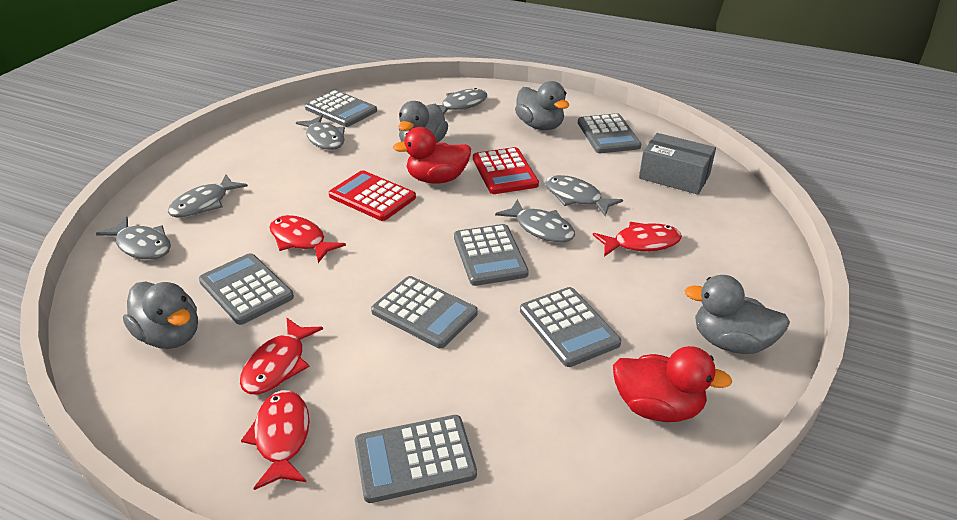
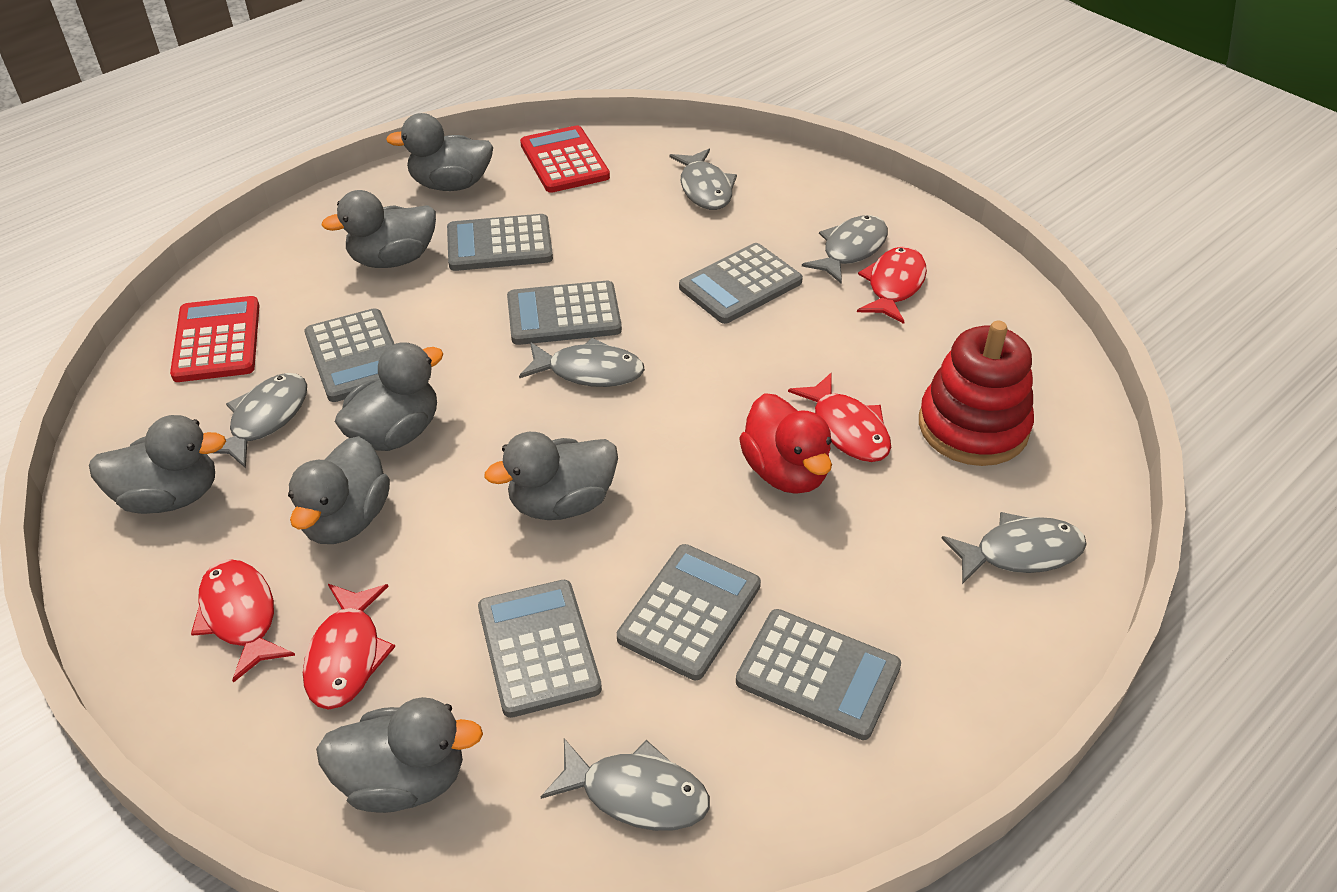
grey box: [639,133,716,194] = 1 -> none = 0
grey duck: [123,282,198,349] [398,101,448,143] [515,81,569,130] [684,275,790,354] = 4 -> [89,415,226,514] [288,436,390,544] [316,697,483,813] [321,190,436,268] [335,342,443,451] [386,113,493,191] [485,432,618,520] = 7
red duck: [393,127,471,184] [613,346,732,422] = 2 -> [739,393,832,494] = 1
red stacking toy: none = 0 -> [919,321,1034,466] = 1

